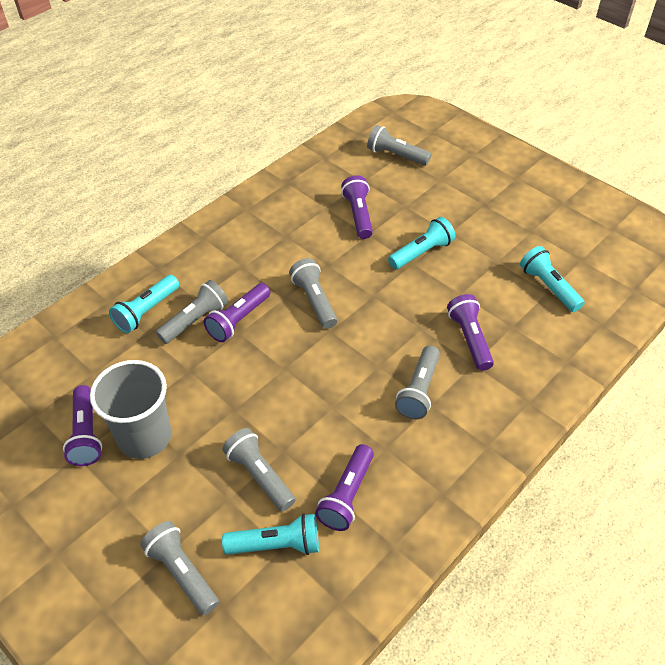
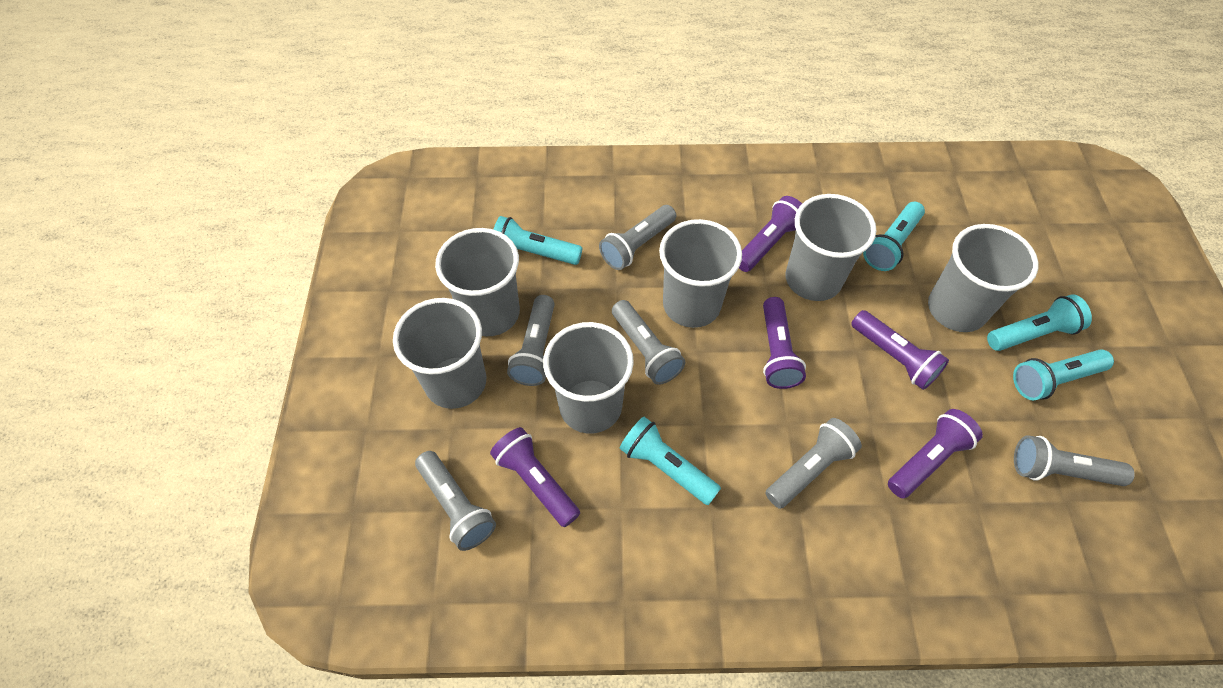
grey cup: [90,360,172,459] = 1 -> [393,298,486,409] [435,228,520,336] [543,322,634,434] [659,219,742,328] [785,194,876,301] [928,224,1038,332] = 6
turquoise flashlight: [109,275,179,333] [222,513,319,555] [388,217,455,269] [520,246,585,312] = 4 -> [493,216,582,265] [620,417,721,505] [863,202,925,271] [987,294,1092,351] [1013,349,1114,400] = 5

